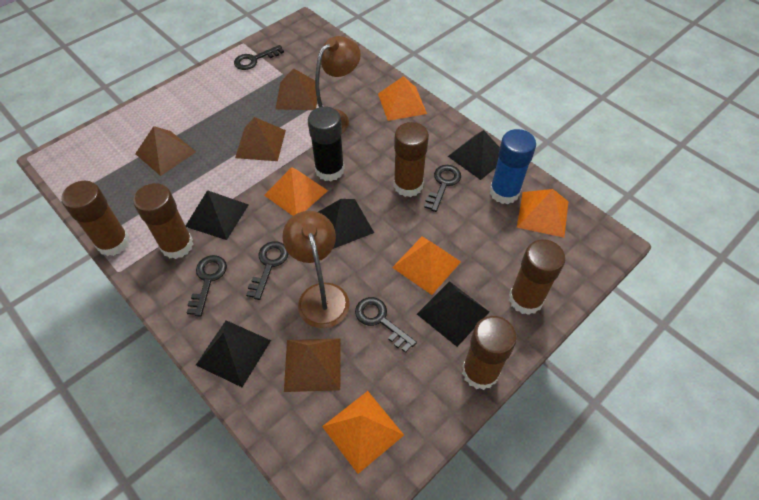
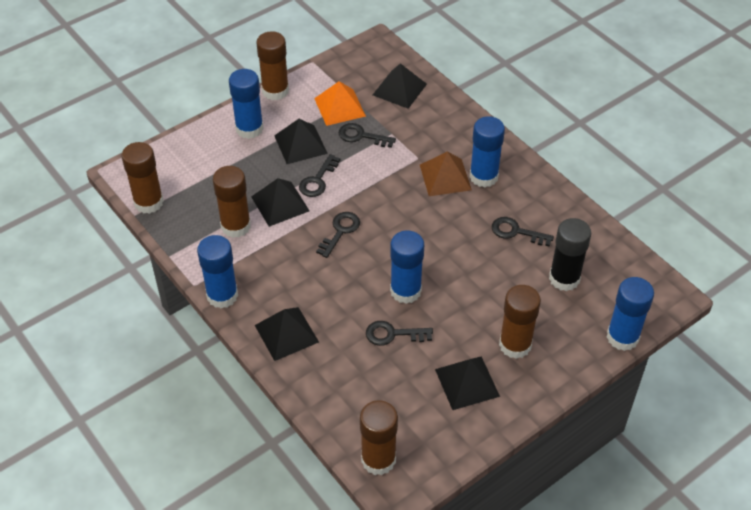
blue glue stick: [490,129,536,204] = 1 -> [197,235,238,308] [229,69,264,139] [390,230,424,304] [469,116,505,188] [607,277,654,351] = 5
brown lamp: [282,211,350,328] [308,36,361,133] = 2 -> none = 0
brown pyramid: [135,126,196,176] [235,117,286,161] [276,68,317,110] [284,338,341,392] = 4 -> [420,152,472,196] = 1
orange pyramid: [264,167,328,216] [322,391,404,474] [378,76,427,121] [392,237,461,295] [517,189,568,238] = 5 -> [314,81,366,126] = 1

